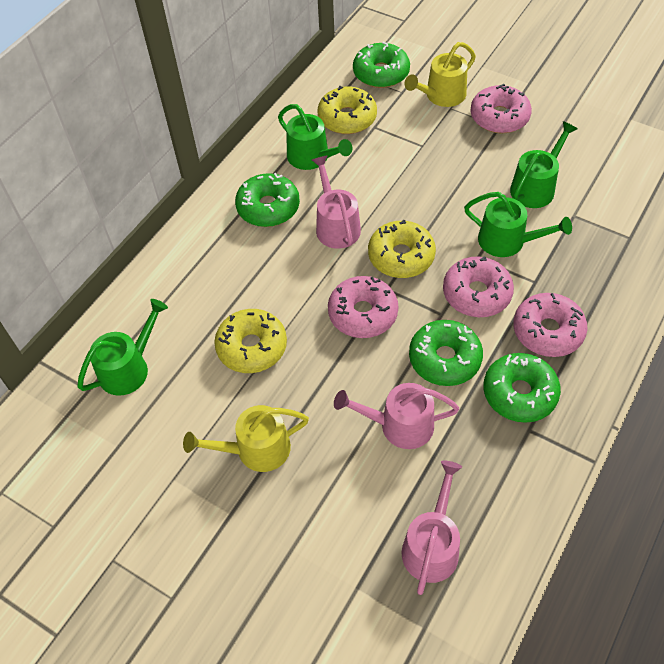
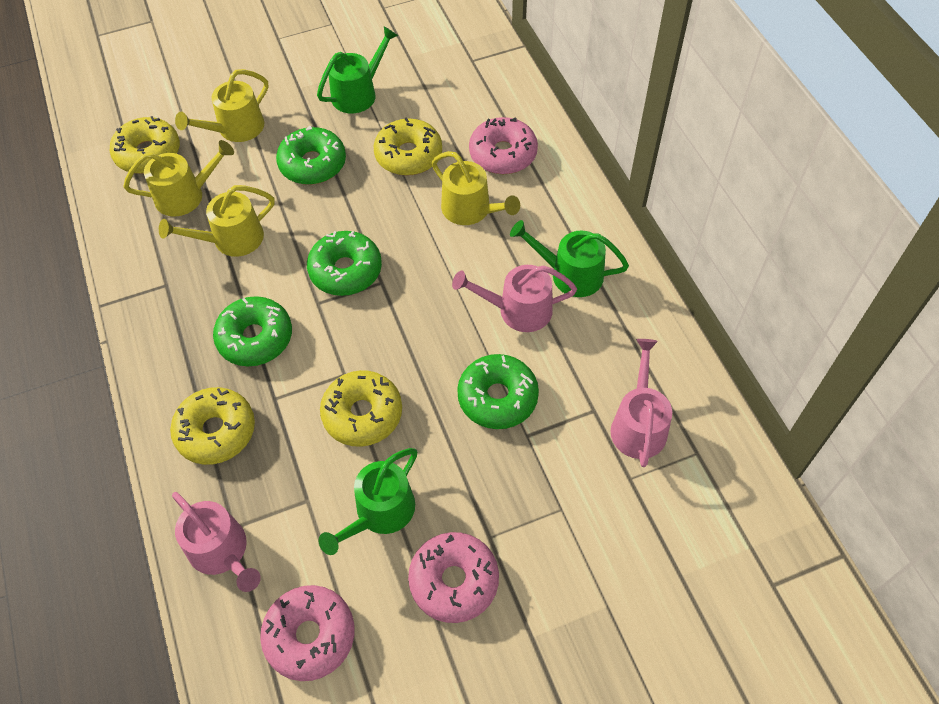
green watering can: [77,299,168,396] [278,104,352,170] [464,192,572,257] [510,121,577,208] = 4 -> [317,26,398,113] [319,448,417,555] [510,220,629,297] = 3
pink donut: [328,276,398,338] [443,256,514,317] [471,84,532,133] [513,293,588,357] = 4 -> [260,585,355,681] [408,532,499,623] [469,117,538,174] = 3
yellow donut: [214,309,287,373] [318,86,377,134] [368,219,436,278] = 3 -> [110,116,180,174] [170,387,255,465] [320,370,402,447] [374,117,442,176] = 4
yellow watering can: [183,405,309,472] [405,42,476,107] = 2 -> [123,140,234,216] [159,185,275,257] [175,69,269,142] [432,151,520,225] = 4

